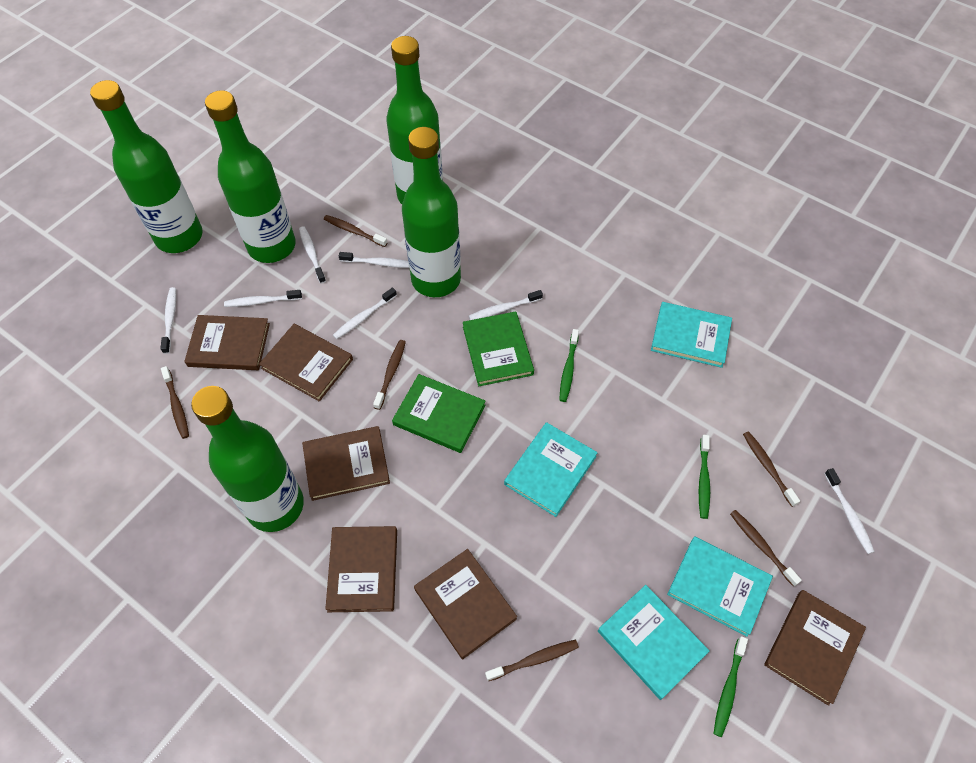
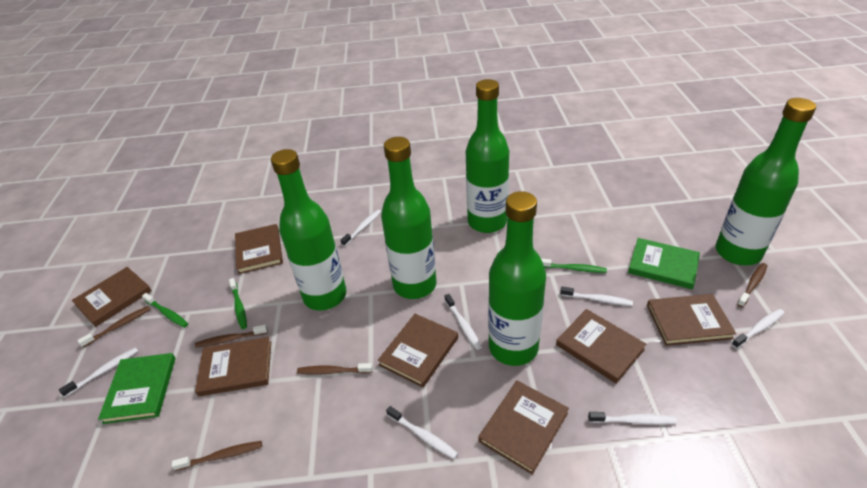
brown book: [184,315,270,370] [259,324,353,402] [302,426,390,501] [325,526,397,612] [414,549,517,659] [764,590,866,706] = 6 -> [72,267,152,327] [195,337,271,397] [235,224,283,274] [378,314,458,388] [478,381,569,475] [556,309,646,384] [647,294,736,346] = 7
brown toothbrush: [161,366,189,439] [324,215,387,247] [373,340,406,410] [485,640,579,681] [730,510,802,587] [743,431,800,507] = 6 -> [77,306,151,348] [172,441,262,471] [195,325,268,348] [297,363,373,375] [737,263,768,307] = 5
turquoise book: [504,422,598,517] [598,585,709,700] [651,302,732,368] [667,536,773,637] = 4 -> none = 0

